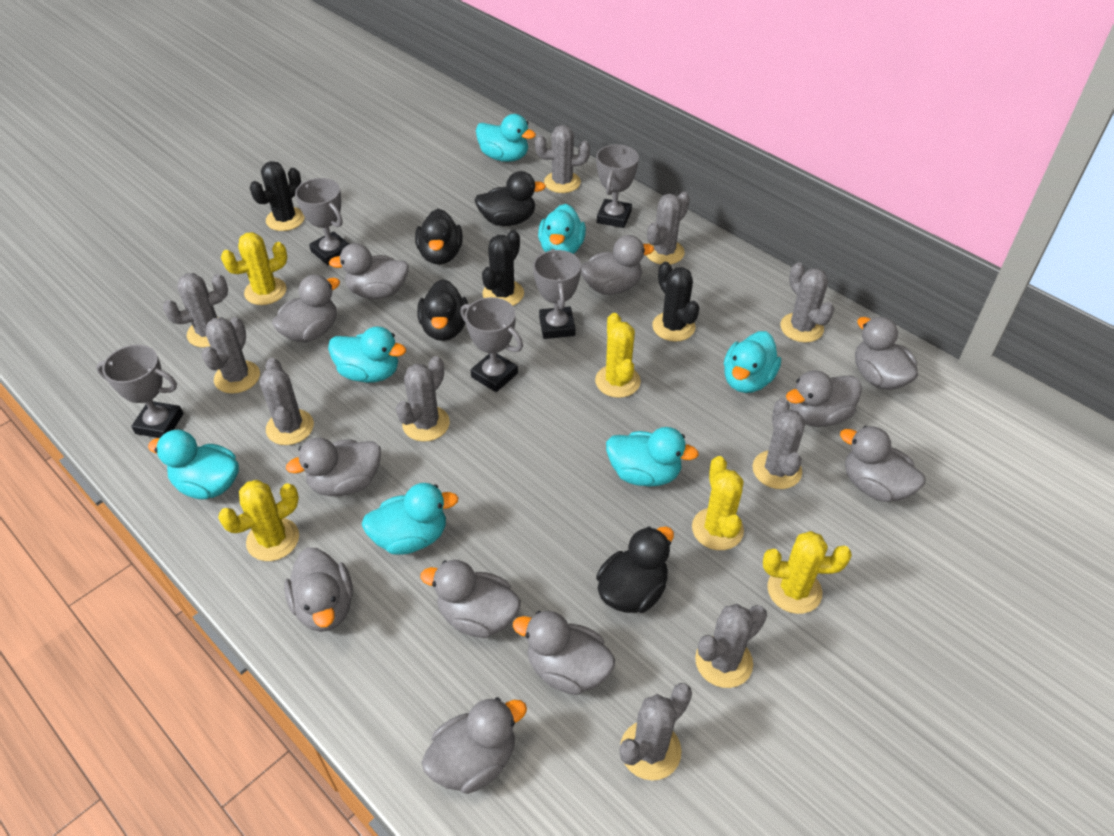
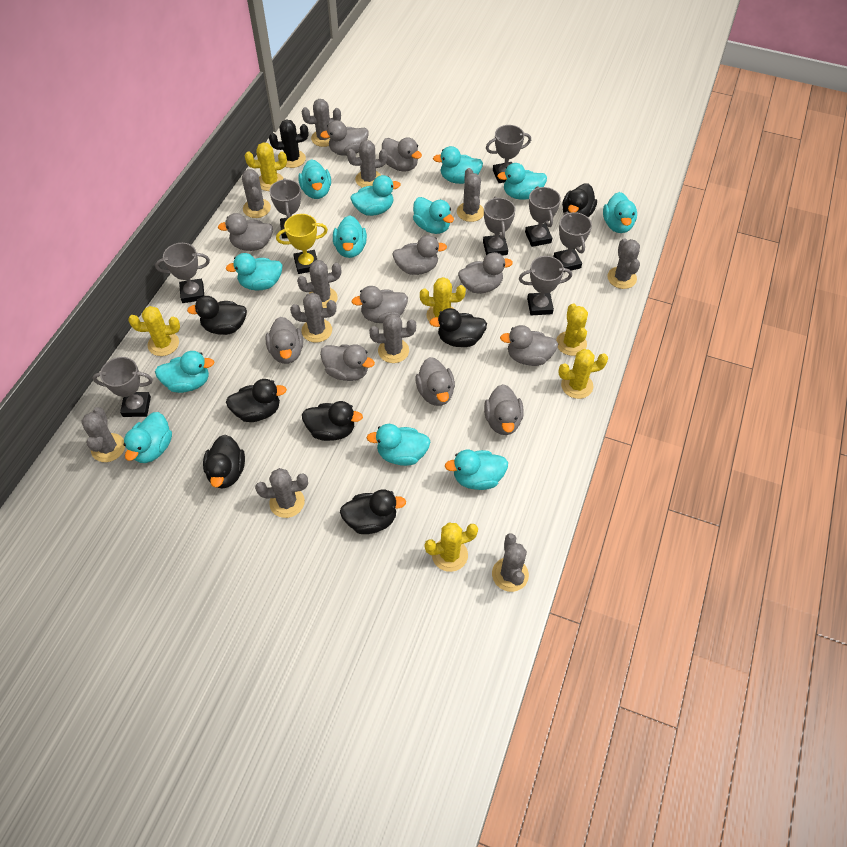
black cactus: [250,161,305,231] [482,230,524,306] [652,262,699,342] = 3 -> [269,119,308,168] = 1
black duck: [415,209,463,265] [417,279,468,341] [475,171,546,226] [596,526,674,613] = 4 -> [187,296,247,335] [203,435,245,489] [226,379,287,422] [302,401,363,441] [340,489,406,534] [429,308,487,347] [562,183,597,217] = 7
grey cactus: [163,273,228,348] [202,317,260,394] [260,358,314,445] [396,356,450,442] [535,125,590,193] [620,683,692,780] [646,192,690,265] [695,604,767,688] [752,398,805,489] [780,262,834,343] = 10 -> [81,407,125,462] [242,169,271,218] [255,468,308,518] [290,293,336,343] [297,260,341,308] [301,99,341,147] [347,140,388,188] [369,313,416,363] [457,168,484,222] [492,533,529,592] [607,239,640,289] = 11
grey trophy: [96,345,183,438] [295,178,349,265] [460,297,523,392] [533,249,581,339] [596,144,639,228] = 5 -> [93,357,153,417] [155,243,210,303] [269,178,301,239] [483,197,516,256] [486,125,531,183] [519,256,572,315] [525,186,561,247] [553,212,592,272] = 8
turquoise duck: [148,429,239,499] [328,326,406,383] [361,483,458,555] [476,114,536,162] [538,204,586,254] [606,427,699,487] [724,331,781,393] = 7 -> [124,412,172,463] [155,351,214,393] [225,253,283,291] [298,159,331,199] [333,215,367,258] [351,175,401,216] [366,424,431,466] [413,197,454,234] [433,146,483,184] [445,450,508,490] [497,163,547,200] [603,192,637,233] = 12
yellow cactus: [218,480,299,561] [221,232,287,305] [595,313,641,398] [692,456,744,550] [763,531,852,614] = 5 -> [128,306,180,356] [245,142,287,191] [420,277,466,322] [425,522,478,572] [556,303,588,356] [558,349,608,399] = 6
yellow trophy: none = 0 -> [276,214,328,274] = 1

